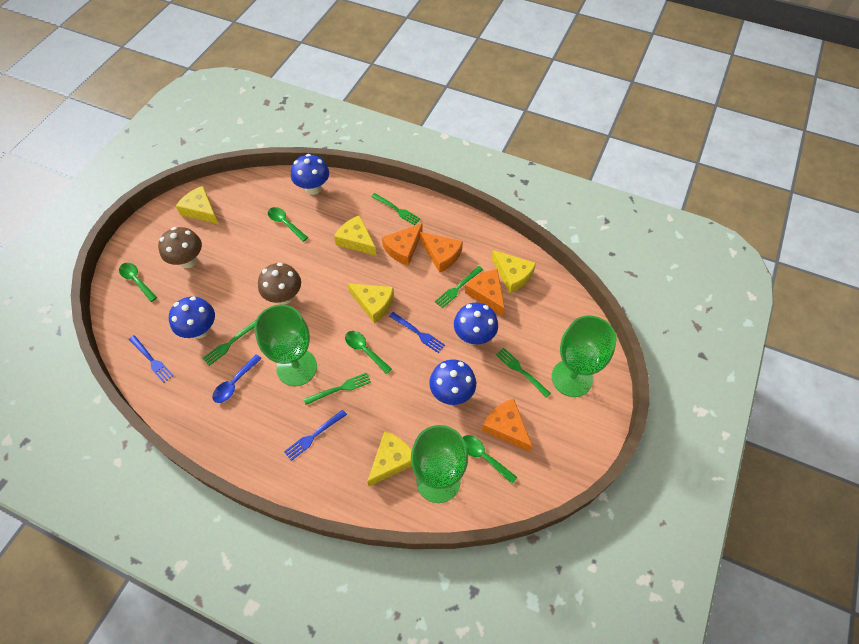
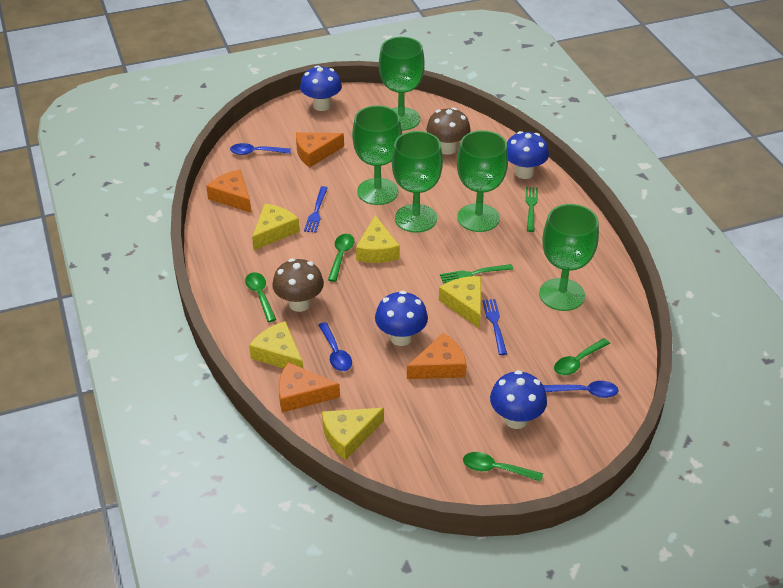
blue fork: [129,335,174,383] [284,409,347,461] [389,312,445,353] = 3 -> [304,186,328,233] [482,299,507,355] = 2
blue spoon: [212,354,262,403] = 1 -> [230,143,291,155] [318,322,352,371] [543,381,619,398] = 3
green fork: [203,320,256,366] [304,373,371,405] [371,193,421,225] [435,266,483,308] [496,348,551,398] = 5 -> [440,264,513,284] [525,187,538,232] = 2
green goblet: [254,304,317,386] [411,425,468,503] [552,316,617,397] = 3 -> [352,105,402,205] [379,37,425,131] [392,131,443,233] [457,130,508,232] [539,204,599,311] = 5

